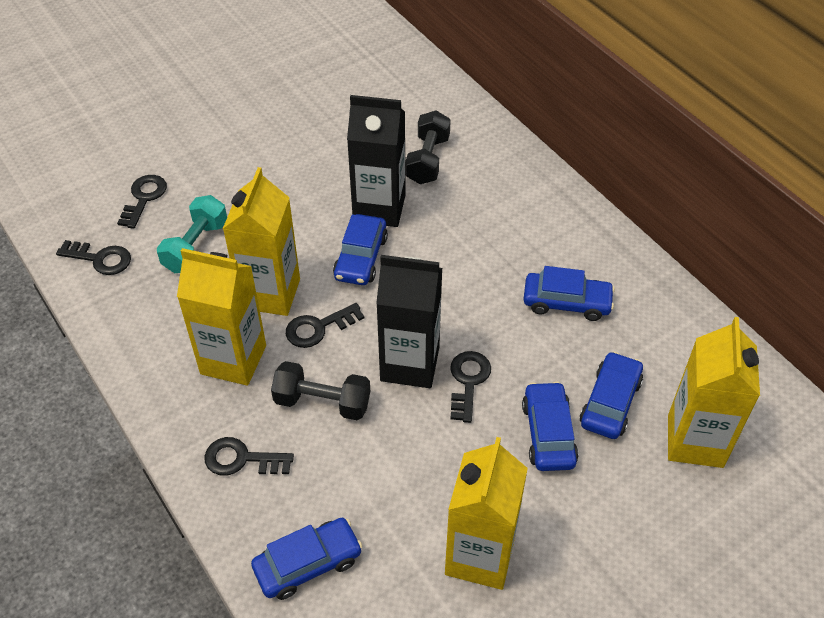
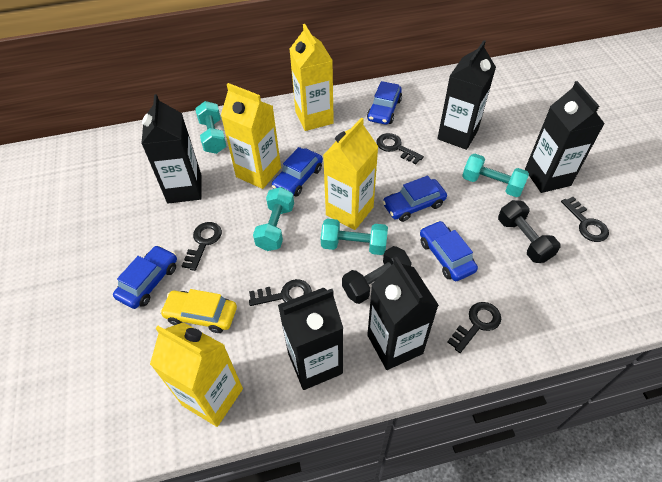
black carton: [347,95,406,227] [376,255,442,388] = 2 -> [141,94,202,204] [278,288,343,390] [367,257,439,370] [437,40,496,150] [525,81,605,193] = 5
turquoise dumbbell: [157,195,227,273] = 1 -> [195,101,227,154] [253,187,294,251] [321,219,388,255] [462,154,529,197] = 4
yellow car: none = 0 -> [160,289,237,333] = 1

